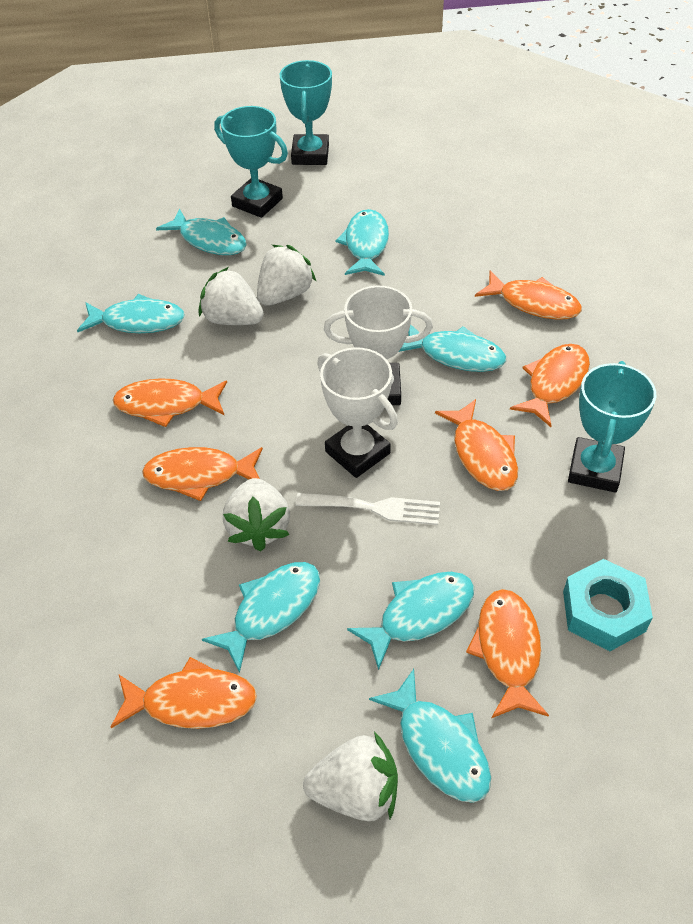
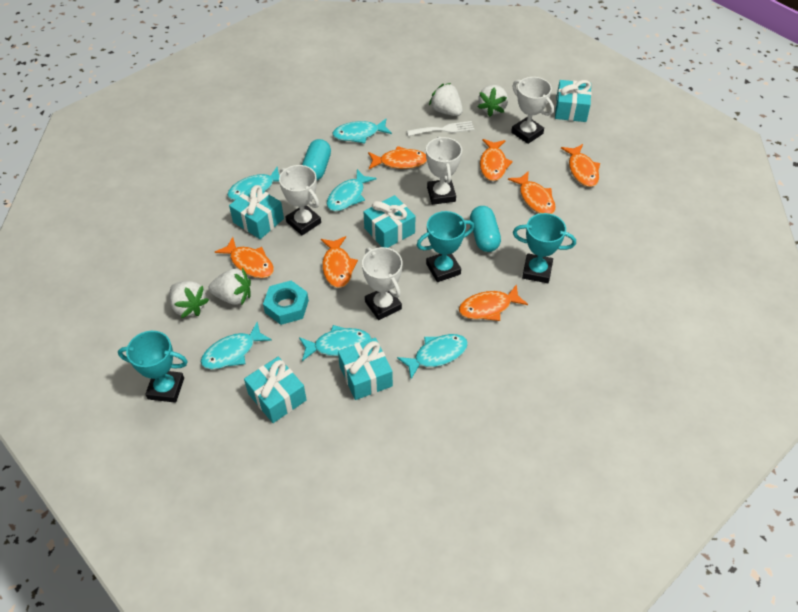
turquoise capsule: none = 0 -> [302,139,331,181] [470,206,501,252] = 2
turquoise fish: [77,294,185,333] [156,208,247,255] [202,562,320,673] [335,209,389,276] [347,572,474,670] [369,669,491,803] [398,325,506,372] = 7 -> [201,322,272,369] [227,167,280,200] [299,325,371,361] [327,169,377,211] [332,119,392,144] [397,334,468,379] = 6
turquoise gift: none = 0 -> [229,185,284,239] [244,357,306,423] [338,338,393,400] [364,195,416,248] [555,80,591,122] = 5
white trophy: [317,348,398,478] [324,286,433,405] = 2 -> [279,165,321,235] [362,247,403,320] [426,136,462,205] [511,77,554,144] = 4

